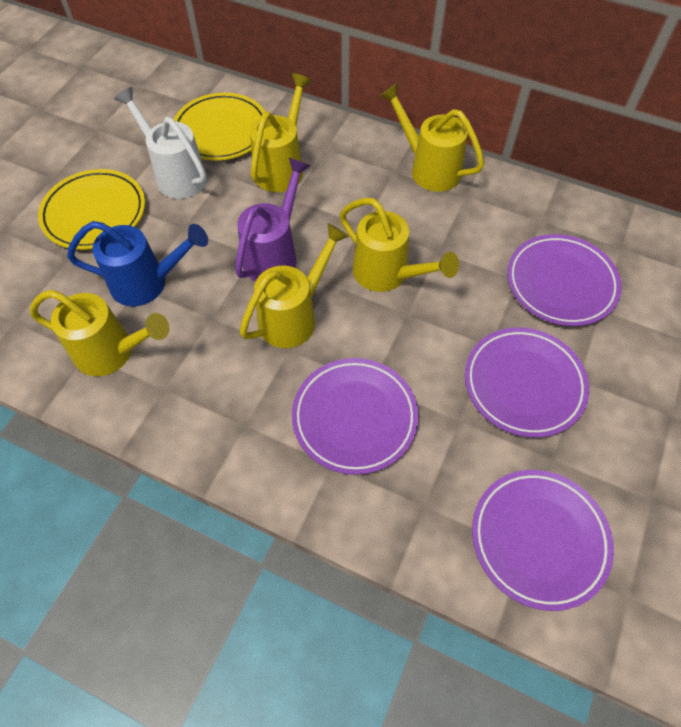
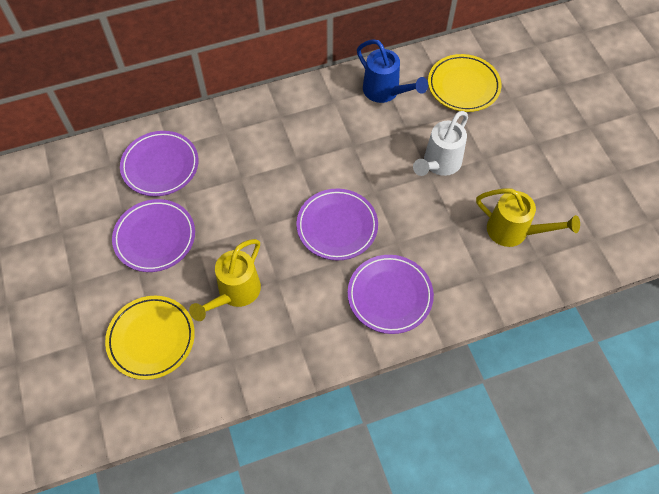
purple watering can: [235,158,310,282] = 1 -> none = 0
yellow watering can: [30,290,170,376] [240,223,349,348] [250,73,312,192] [340,198,459,292] [380,83,484,192] = 5 -> [189,239,261,321] [476,188,580,247] = 2

